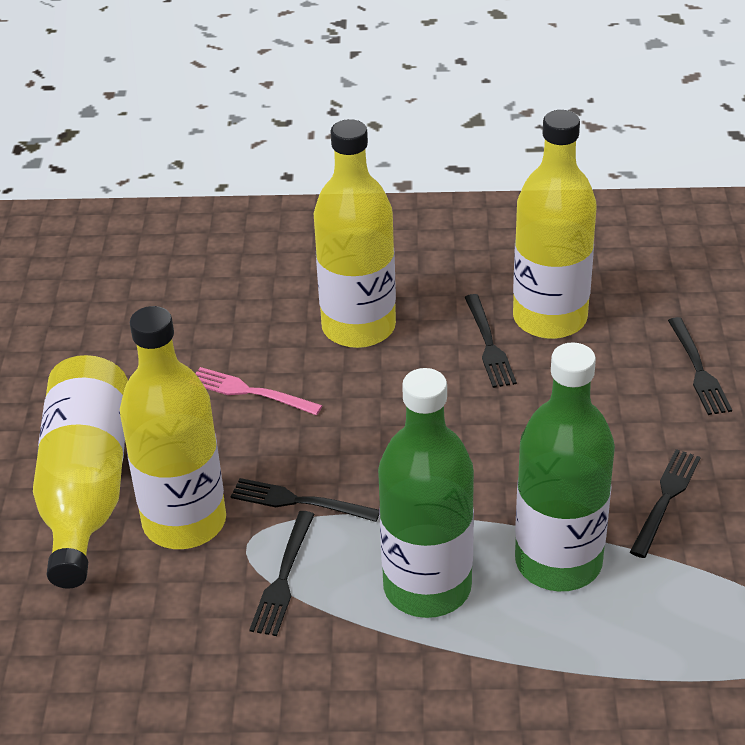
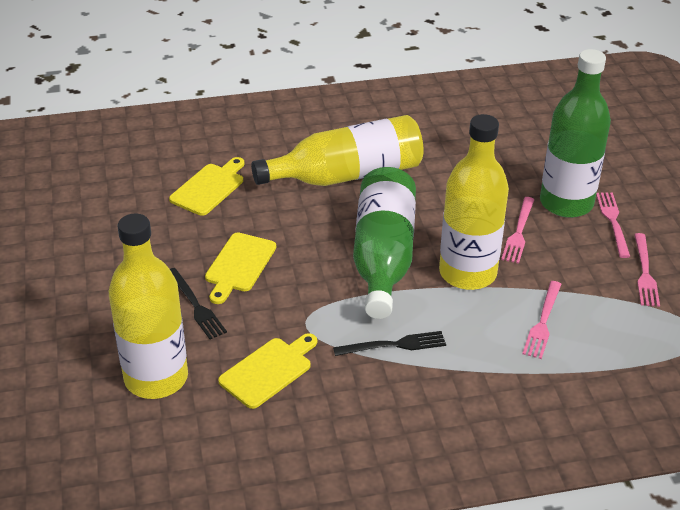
black fork: [231,478,379,522] [249,511,315,636] [465,294,517,388] [630,449,701,558] [668,317,732,415] = 5 -> [170,268,227,339] [333,331,446,356] = 2
pink fork: [195,367,323,415] = 1 -> [501,197,535,264] [522,281,561,359] [596,192,630,258] [634,233,660,307] = 4
yellow bottle: [33,355,128,589] [120,306,226,549] [313,119,396,348] [513,110,597,339] = 4 -> [109,214,188,399] [251,115,424,186] [439,114,509,290] = 3
yellow cutting board: none = 0 -> [169,157,244,216] [205,232,276,304] [218,333,317,409] = 3

